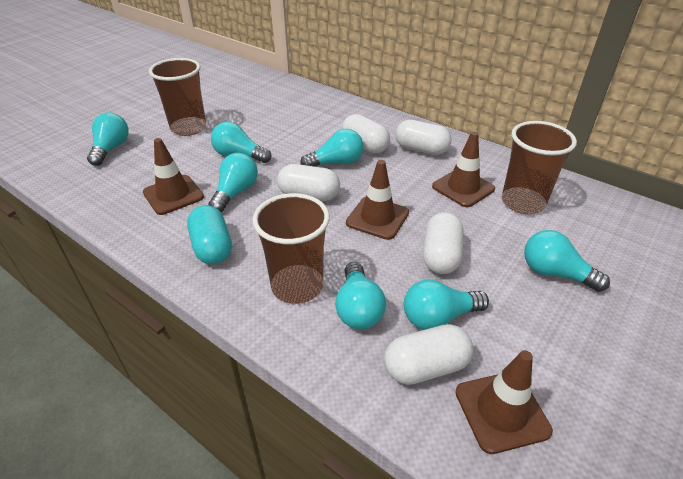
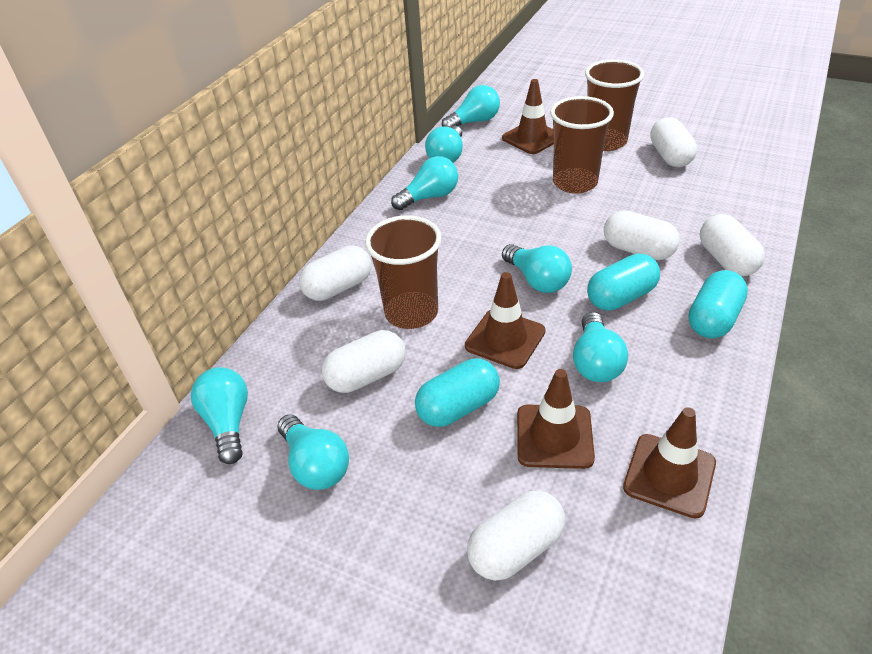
turquoise capsule: [187,205,232,264] = 1 -> [415,358,500,427] [587,253,660,311] [688,270,748,338] = 3
white capsule: [277,164,340,201] [342,114,390,154] [384,324,473,385] [395,120,452,155] [423,212,463,274] = 5 -> [299,246,372,301] [322,330,406,393] [467,490,565,581] [604,210,680,260] [650,117,697,167] [700,214,765,276] = 6

